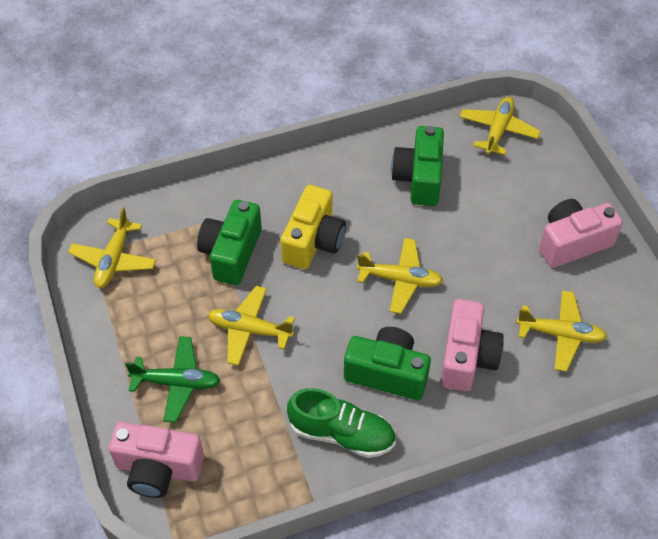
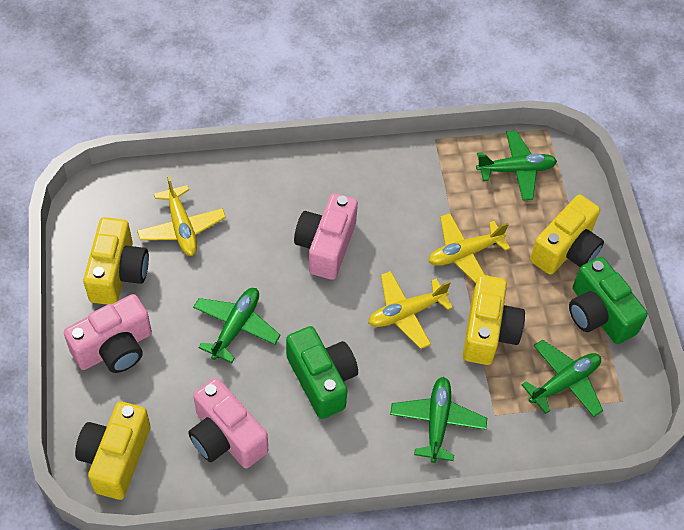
green camera: [197,200,262,285] [344,327,431,400] [391,126,444,206] = 3 -> [286,326,358,419] [569,257,648,344] = 2
green plane: [125,336,220,423] = 1 -> [193,288,281,363] [390,377,487,463] [476,131,557,201] [522,340,603,417] = 4
green shoe: [287,388,396,458] = 1 -> none = 0
yellow camera: [281,185,346,269] = 1 -> [75,401,151,500] [83,217,149,305] [463,275,525,365] [530,195,604,275] = 4
yellow plane: [68,207,156,288] [208,286,295,366] [357,238,443,314] [459,97,541,155] [516,290,607,372] = 5 -> [137,176,226,256] [368,271,453,349] [429,213,510,283] = 3

